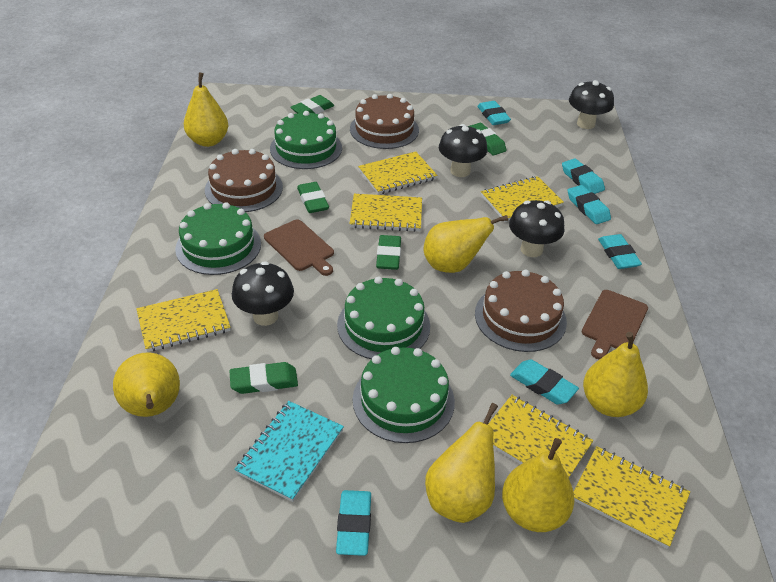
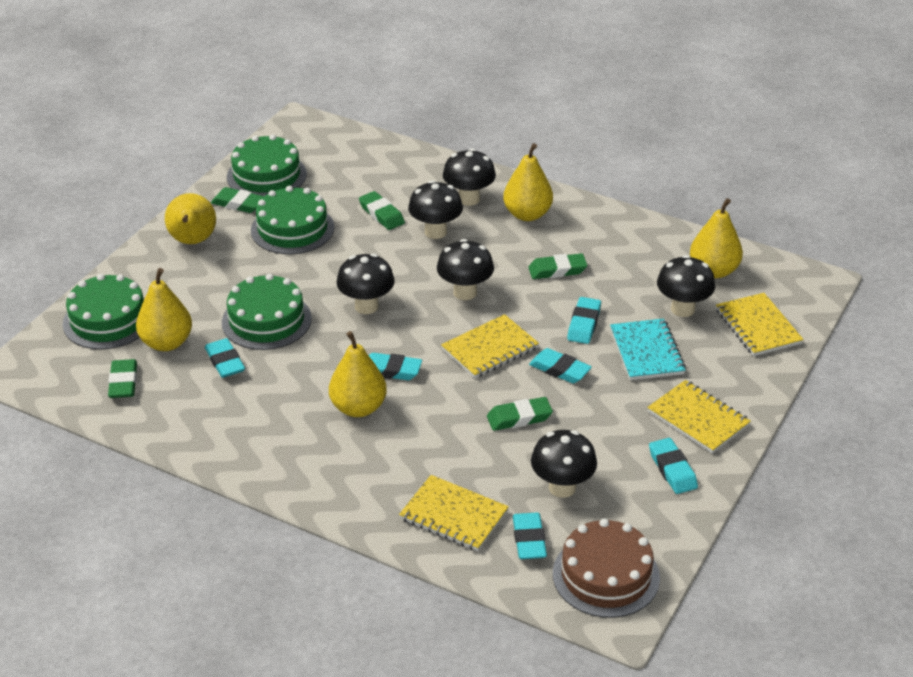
black mushroom: [232,261,294,326] [439,124,487,177] [509,200,565,257] [569,80,614,129] = 4 -> [336,253,395,314] [408,180,463,239] [437,239,494,300] [443,148,496,206] [531,430,597,498] [657,255,715,317] = 6
brown cake: [205,149,283,212] [350,94,419,149] [475,270,567,352] = 3 -> [553,519,660,618] = 1
brown cutting board: [264,219,334,276] [582,290,648,360] = 2 -> none = 0
yellow notebook: [136,289,230,352] [349,194,422,232] [358,151,437,195] [481,176,564,222] [488,395,593,478] [574,446,690,549] = 6 -> [399,475,509,551] [441,314,539,378] [647,380,751,453] [716,293,804,356] = 4
yellow pear: [113,352,180,417] [184,72,228,147] [423,215,508,273] [425,403,498,523] [502,438,574,532] [583,332,648,417] = 6 -> [136,268,192,351] [165,193,216,244] [329,331,387,417] [503,143,553,221] [690,198,743,278] = 5

